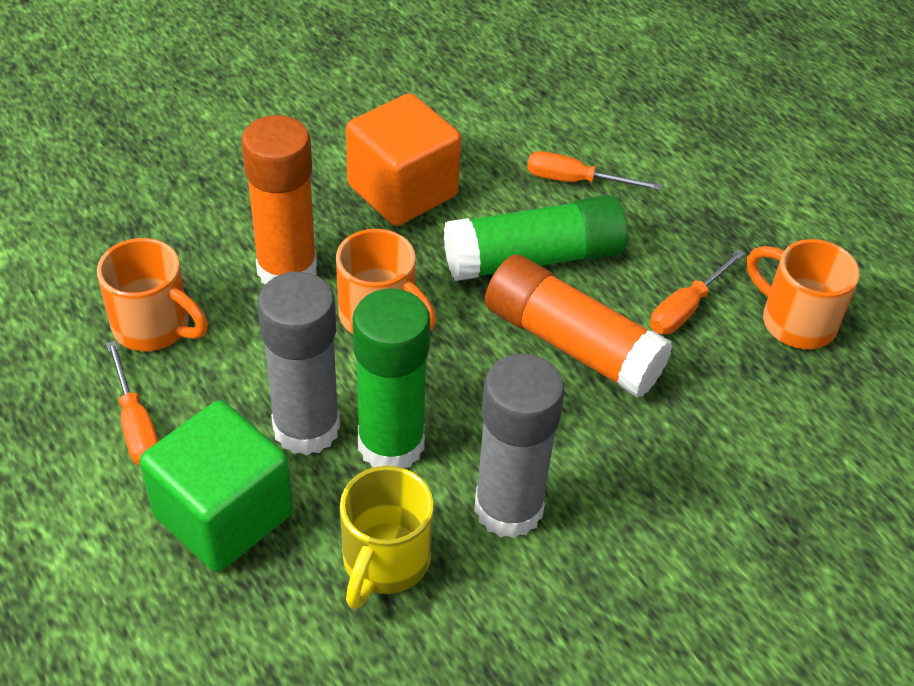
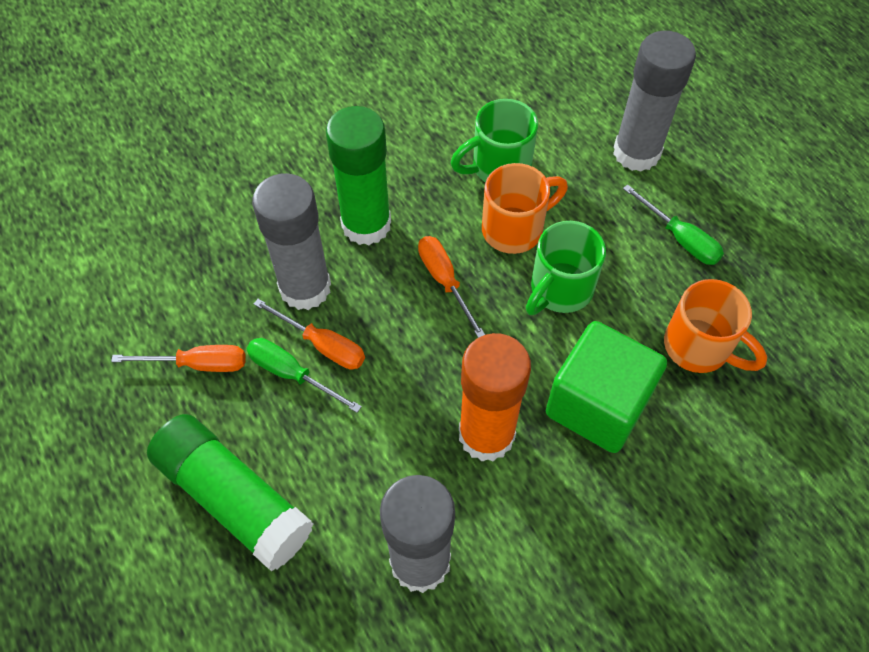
green mug: none = 0 -> [451,99,538,182] [526,221,606,315] = 2
green screwdriver: none = 0 -> [247,338,362,413] [623,184,724,265] = 2
grey glue stick: [258,272,340,456] [474,354,565,539] = 2 -> [252,173,331,310] [380,475,455,593] [613,31,696,172] = 3
orange cube: [346,93,461,226] = 1 -> none = 0
orange glue stick: [241,115,317,284] [485,254,673,397] = 2 -> [459,333,531,461] = 1
orange mug: [97,238,208,351] [336,229,436,334] [747,239,860,349] = 3 -> [482,163,568,254] [664,279,767,373] = 2
yellow mug: [340,466,434,609] = 1 -> none = 0

